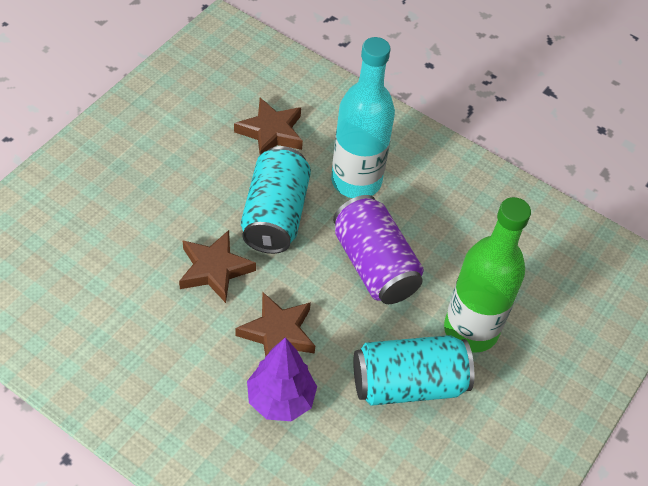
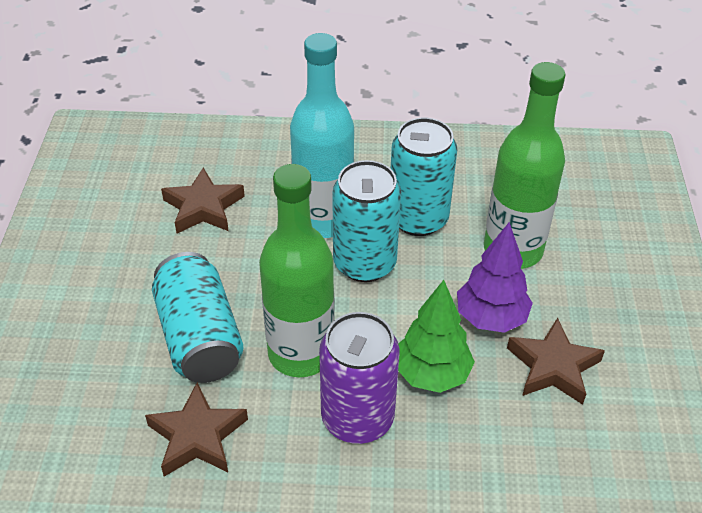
green bottle: [444,197,531,353] = 1 -> [259,164,335,377] [484,62,566,269] = 2
green tree: none = 0 -> [398,280,475,393] = 1
turquoise can: [241,146,311,254] [353,335,474,406] = 2 -> [152,252,244,383] [332,160,401,282] [391,118,457,236] = 3

